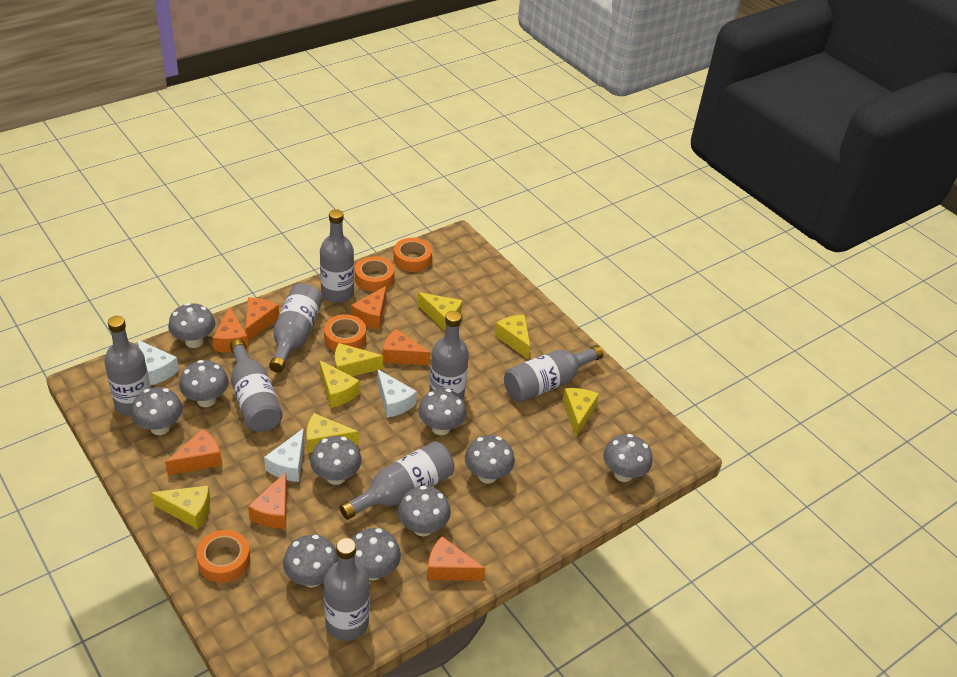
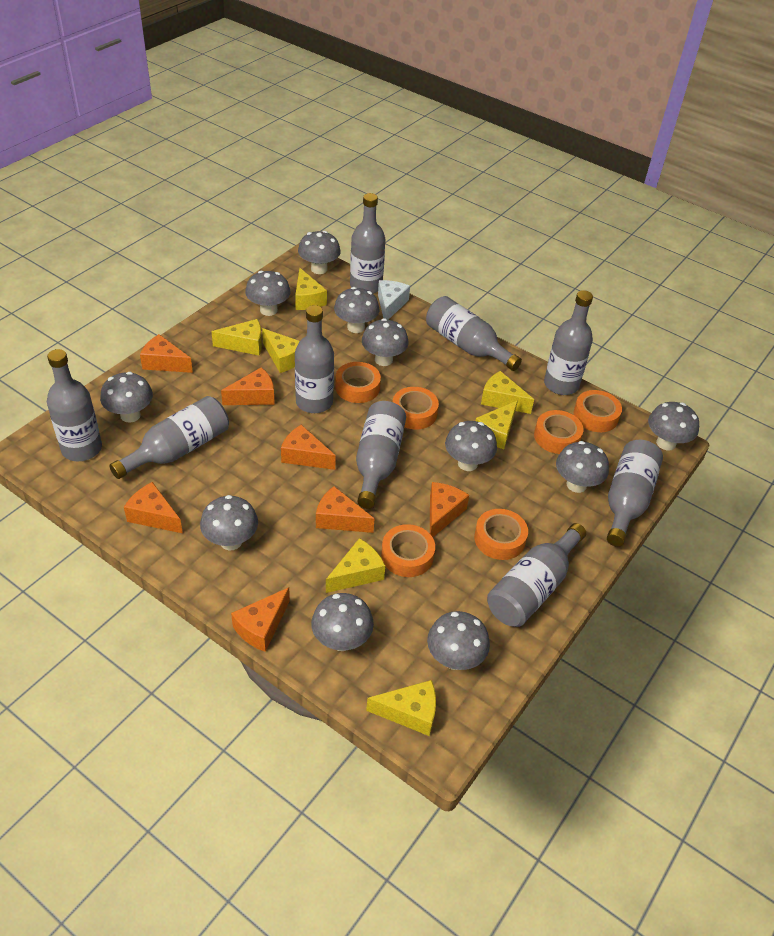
grey bottle: [104,316,151,416] [230,339,283,432] [269,284,323,373] [320,209,354,303] [324,538,370,641] [340,441,454,520] [429,311,469,399] [504,345,604,402] = 8 -> [47,349,102,461] [109,396,229,479] [295,305,334,413] [350,193,386,294] [356,401,406,509] [426,296,522,371] [487,523,586,627] [544,290,593,395] [607,440,663,547] = 9
grey mushroom: [131,387,183,435] [168,303,215,348] [179,360,229,407] [283,535,338,587] [310,436,362,485] [352,528,401,580] [398,486,451,537] [418,389,467,436] [465,435,515,483] [603,434,652,482] = 10 -> [100,372,153,423] [200,495,258,550] [245,270,291,316] [298,231,341,274] [311,593,374,651] [334,287,379,333] [362,318,409,366] [427,611,490,670] [445,421,497,471] [556,441,609,493] [648,402,699,450] = 11
orange tape: [196,530,250,583] [324,314,366,351] [355,256,394,292] [394,238,432,272] = 4 -> [335,362,381,403] [381,524,435,577] [393,387,439,430] [474,509,528,560] [534,410,583,454] [573,390,622,432] = 6
white cheese: [137,339,179,386] [264,428,304,482] [377,369,417,418] = 3 -> [378,280,410,320] = 1

